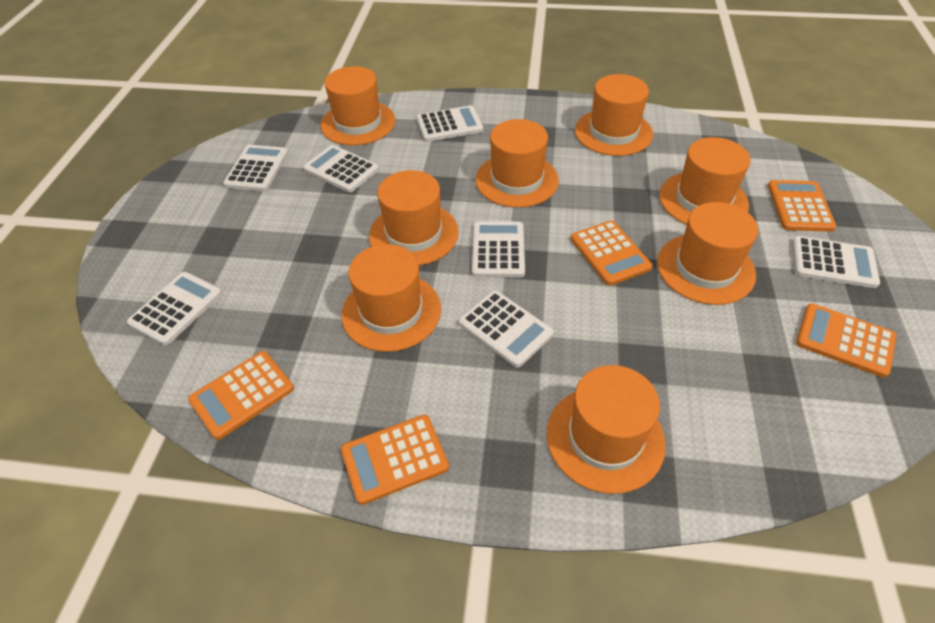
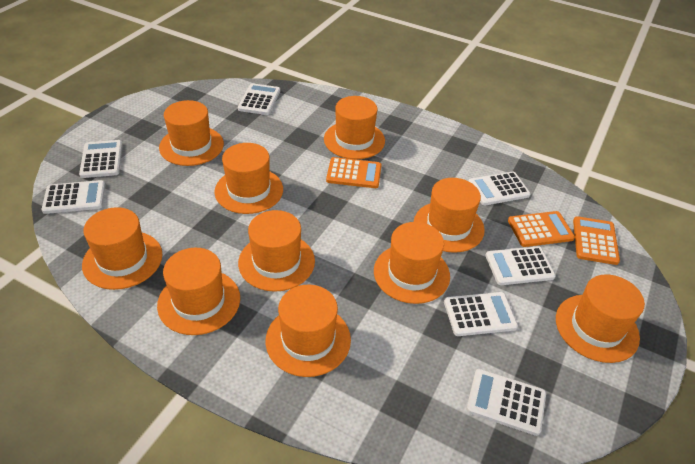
orange calculator: [188,351,294,440] [341,415,449,505] [571,220,653,286] [768,180,837,232] [796,303,896,378] = 5 -> [326,157,382,188] [508,211,575,247] [573,216,620,265] = 3
orange hat: [321,66,396,145] [341,244,441,352] [369,170,459,266] [476,119,559,208] [547,365,666,494] [575,74,653,156] [657,202,758,305] [659,137,751,225] = 8 -> [82,207,162,290] [157,248,240,335] [159,100,224,166] [214,143,283,214] [238,210,315,292] [266,285,351,377] [324,96,385,159] [374,222,450,304] [414,178,485,253] [556,274,645,363] = 10

